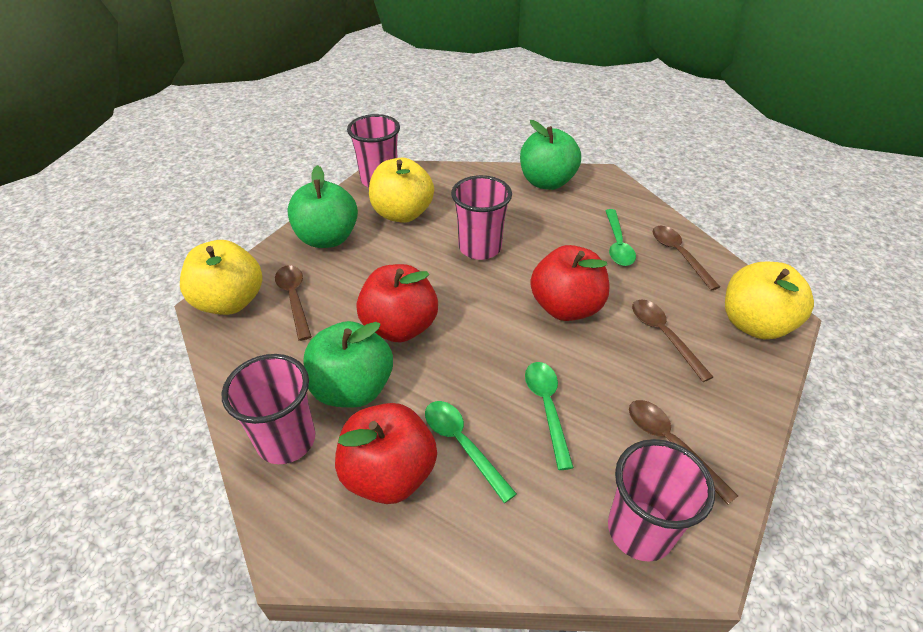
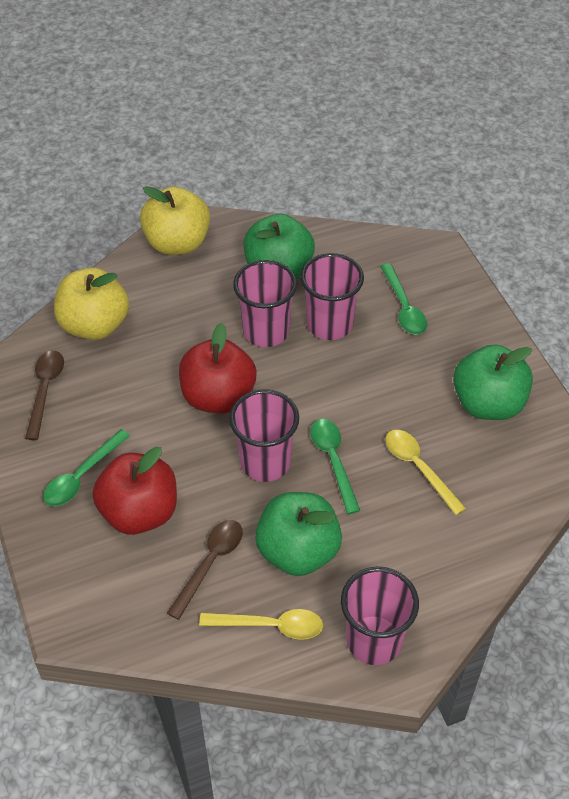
brown spoon: [275,265,312,341] [629,400,738,505] [632,299,713,382] [653,226,720,290] = 4 -> [25,350,64,440] [167,520,243,620] = 2
red apple: [335,403,437,504] [356,264,438,342] [530,245,609,321] = 3 -> [93,447,177,535] [179,323,257,414] = 2
yellow apple: [180,240,262,315] [369,158,434,223] [725,262,814,340] = 3 -> [54,268,129,340] [140,186,210,255] = 2
yellow spoon: none = 0 -> [199,609,323,640] [386,430,466,515] = 2

